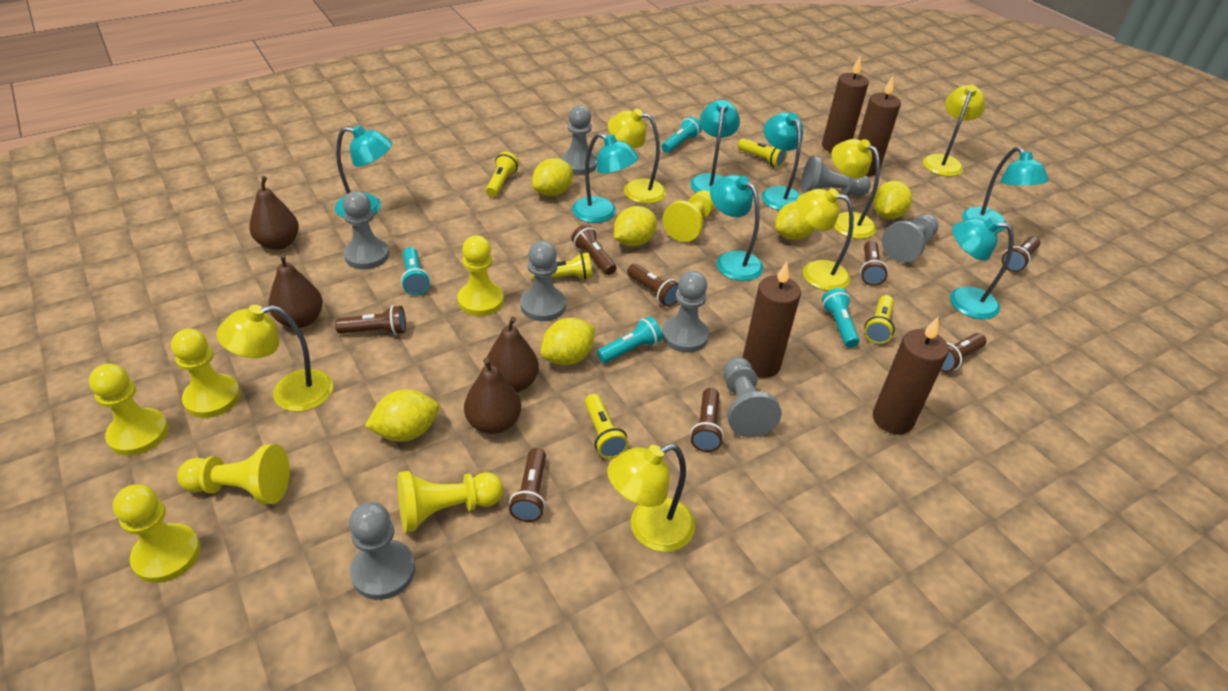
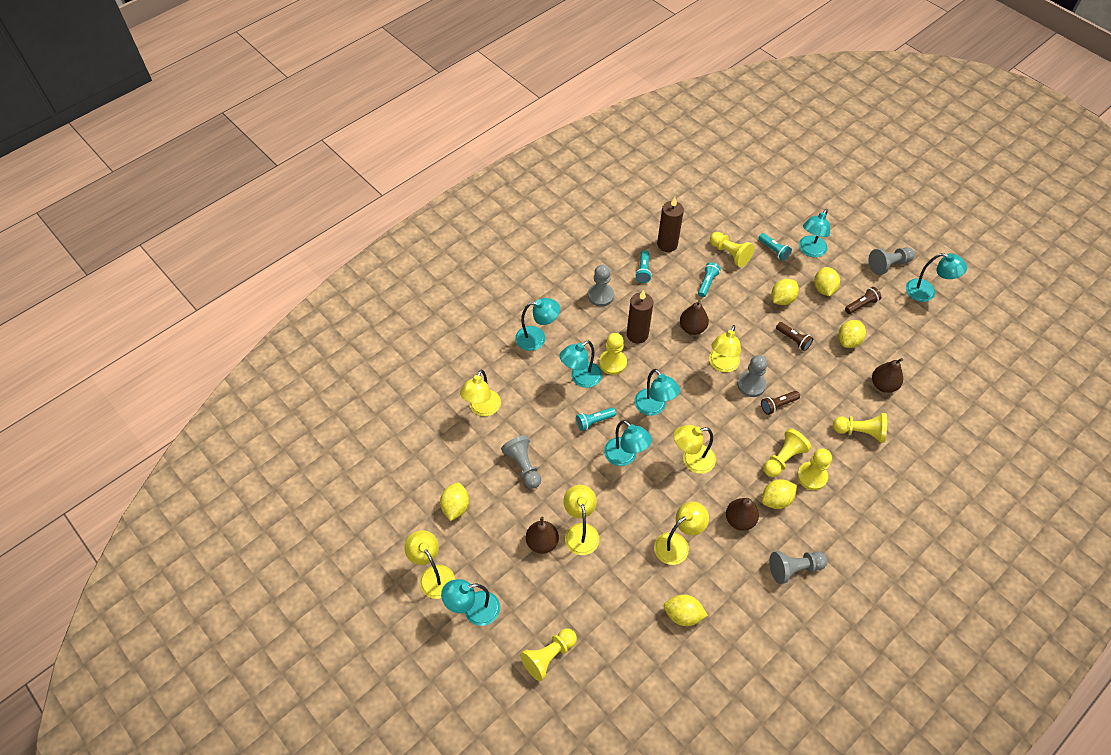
brown candle: [742,262,801,378] [822,57,869,153] [858,76,901,176] [873,317,949,434] = 4 -> [627,290,653,344] [657,197,684,252] = 2
brown flashlight: [335,305,406,335] [509,448,546,522] [571,224,616,275] [627,264,678,307] [690,388,724,452] [860,241,888,286] [940,333,986,372] [1002,236,1040,272] = 8 -> [761,391,800,415] [776,322,813,351] [845,287,881,314] = 3
grey pawn: [343,191,389,269] [349,502,415,600] [520,241,566,321] [561,105,597,175] [662,271,709,353] [724,357,782,438] [801,156,871,197] [882,214,939,263] = 8 -> [501,435,541,489] [588,265,614,307] [737,355,768,397] [769,551,827,584] [869,247,915,275] = 5
yellow flashlight: [486,151,519,197] [531,252,592,281] [585,394,629,459] [738,138,787,168] [864,295,895,344] = 5 -> none = 0
yellow pawn: [89,363,169,456] [113,484,201,583] [171,329,241,418] [177,444,290,504] [397,471,503,533] [458,235,504,316] [663,190,715,242] = 7 -> [520,628,577,681] [599,333,627,375] [710,232,754,267] [764,428,812,477] [797,448,832,490] [833,413,887,443] = 6

